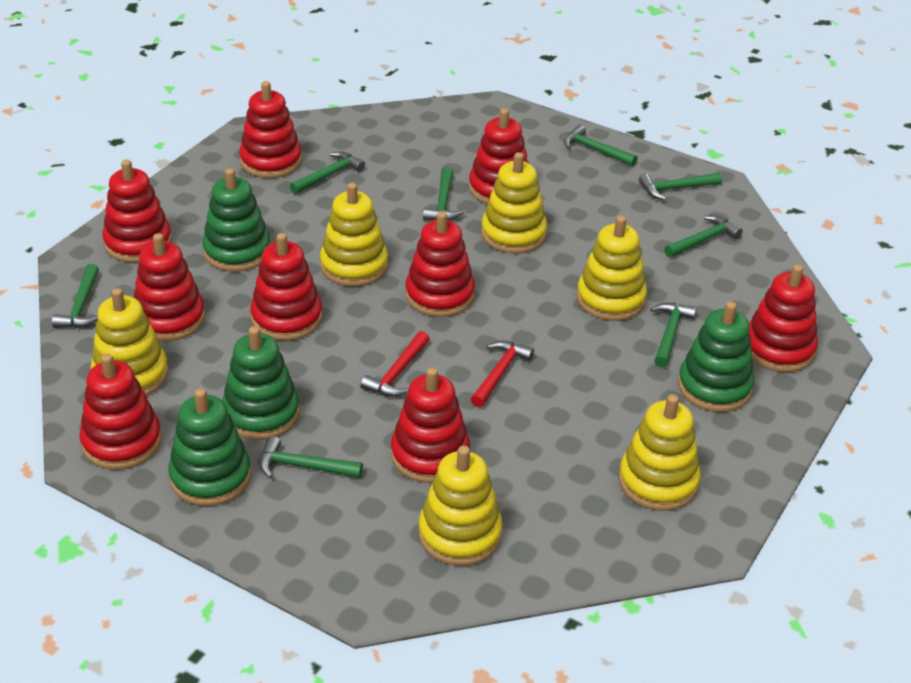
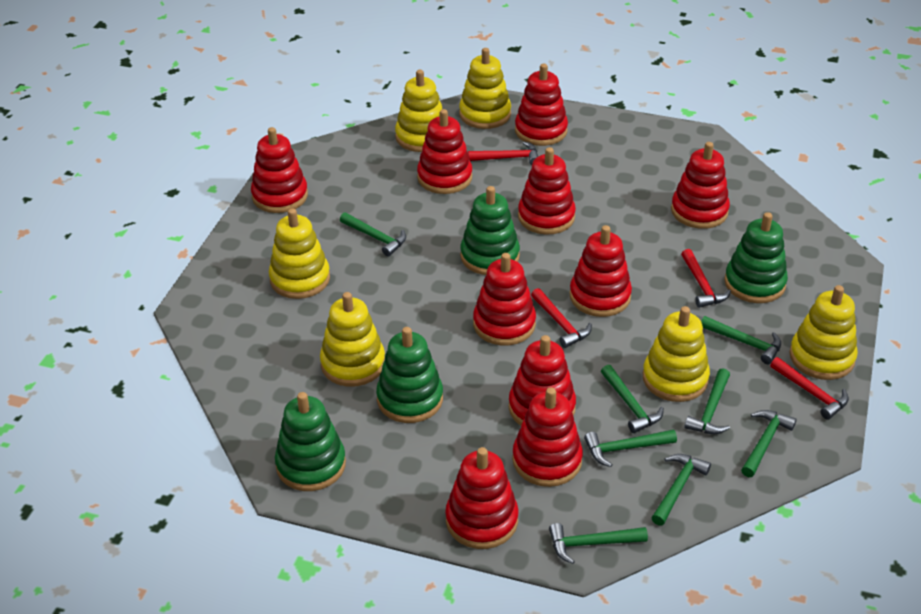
red hammer: [360,331,430,397] [471,341,534,407] = 2 -> [468,141,538,165] [531,288,592,348] [681,249,731,308] [770,357,849,420] = 4
red stacking toy: [79,354,162,470] [102,160,172,263] [133,233,205,341] [239,81,302,178] [250,233,322,341] [391,367,470,483] [405,211,475,317] [469,108,529,204] [749,264,818,372] = 9 -> [251,127,308,213] [417,109,472,194] [445,447,519,549] [473,253,536,345] [509,335,576,426] [512,387,583,487] [515,64,568,146] [518,147,576,235] [569,225,632,317] [671,142,730,229] = 10

